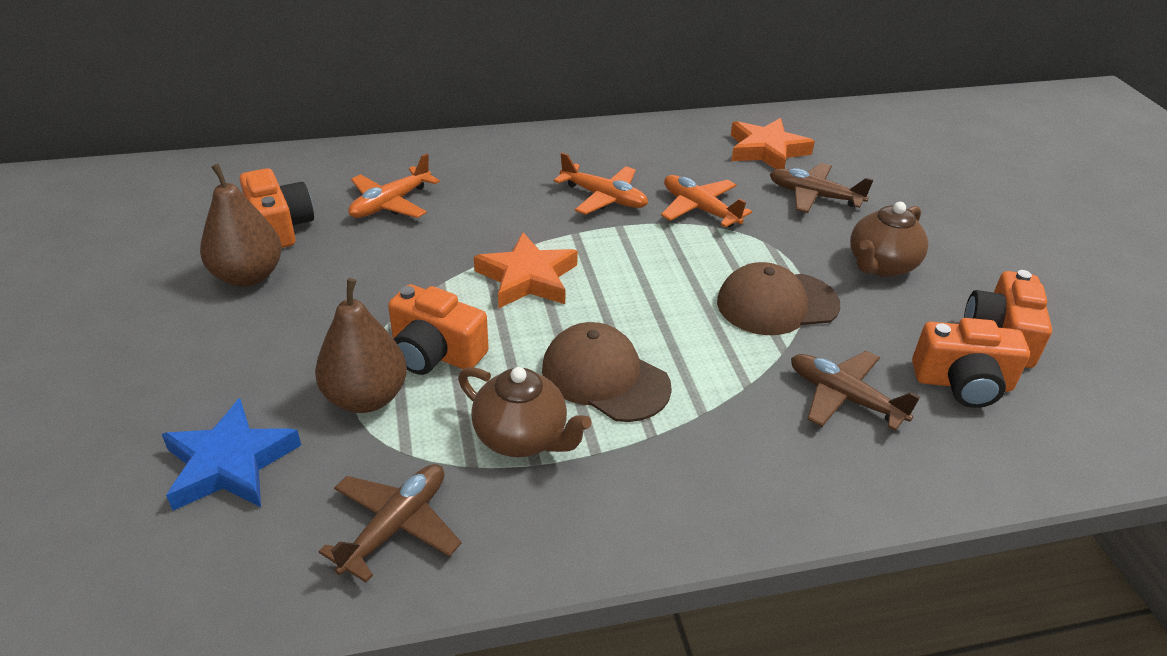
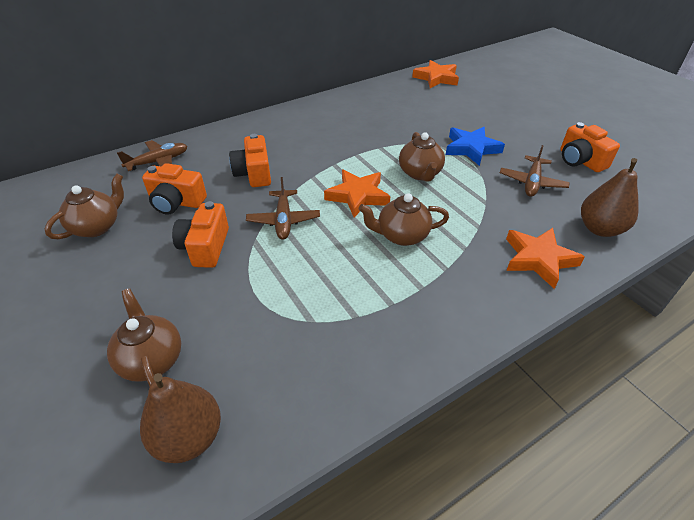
brown cap: [542,322,672,422] [717,262,840,335] = 2 -> none = 0
brown teapot: [458,367,592,457] [850,202,928,277] = 2 -> [45,174,124,240] [107,288,181,387] [358,193,449,246] [399,132,445,182] = 4
orange plane: [348,153,440,218] [554,152,648,215] [661,175,752,228] = 3 -> none = 0
orange star: [474,232,578,309] [731,118,815,169] = 2 -> [324,169,391,218] [412,60,459,88] [506,228,585,289] = 3

